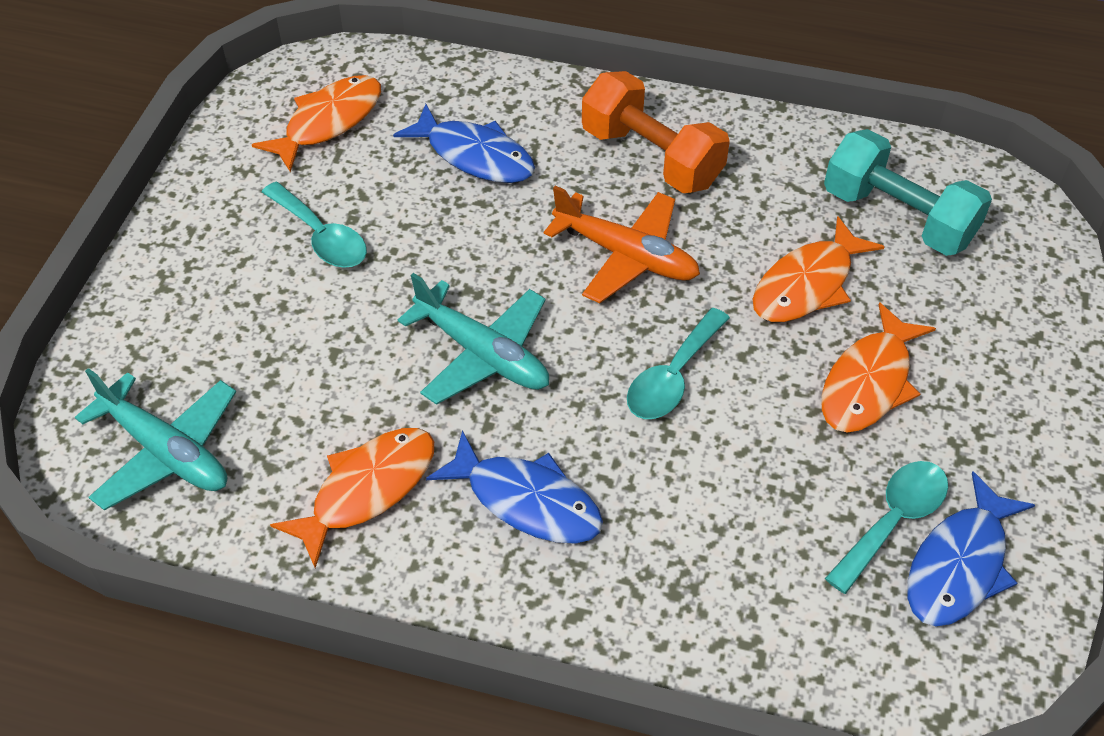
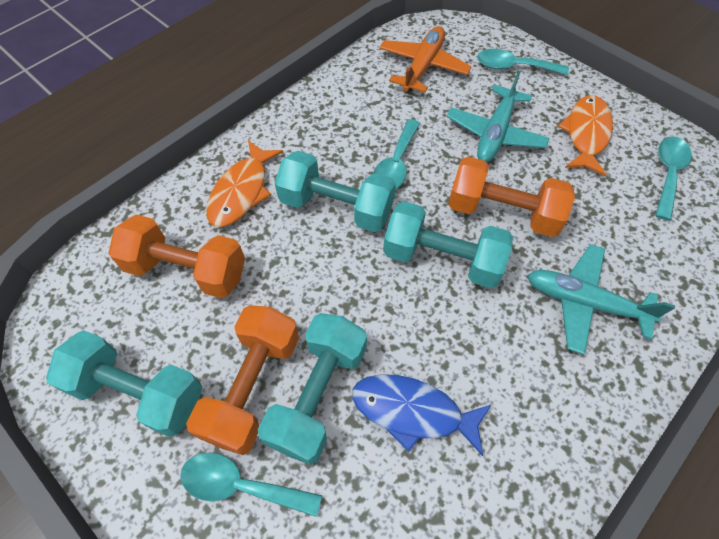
blue fish: [393,104,535,183] [426,430,603,543] [907,472,1035,626] = 3 -> [352,374,492,456] = 1
orange dumbbell: [582,71,730,193] = 1 -> [108,215,245,298] [186,305,299,455] [448,157,575,237] = 3
orange fish: [252,75,381,172] [270,428,434,568] [753,216,885,322] [821,302,936,433] = 4 -> [206,140,283,227] [558,95,613,176] = 2
turquoise dumbbell: [824,129,992,256] = 1 -> [46,330,202,437] [258,313,367,465] [275,151,396,232] [383,201,513,288] = 4
turquoise spoon: [262,182,367,268] [627,308,730,419] [825,461,948,594] = 3 -> [180,453,322,517] [373,119,420,190] [477,49,569,75] [655,136,692,220] = 4

